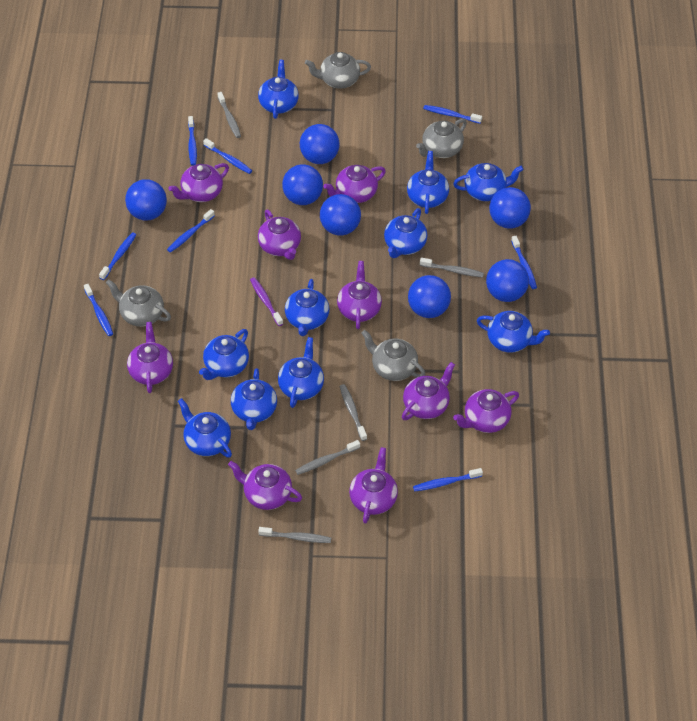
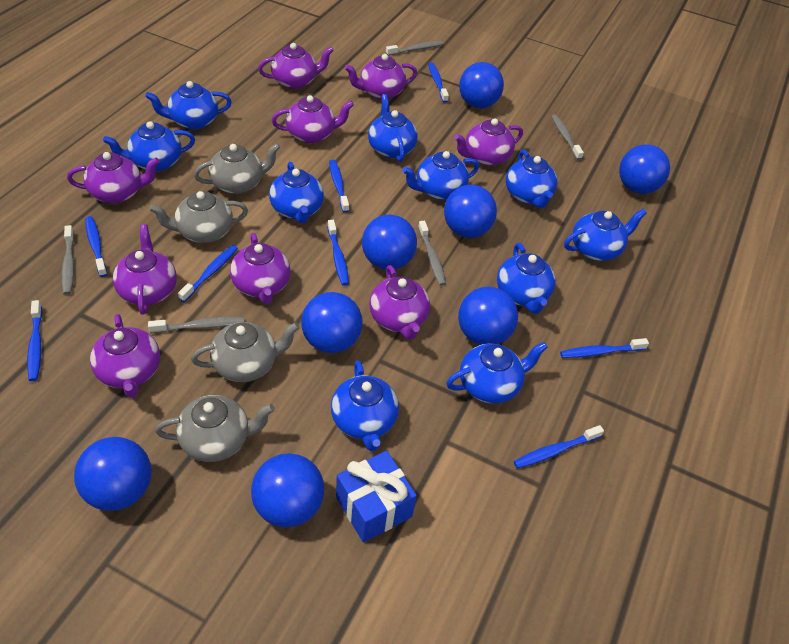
blue ball: [125,179,167,220] [282,164,323,205] [300,124,340,164] [320,194,361,235] [408,275,451,318] [486,259,529,302] [489,187,531,229] = 7 -> [74,437,152,511] [251,453,324,527] [301,292,363,353] [362,215,417,270] [444,185,497,238] [458,287,518,345] [459,62,504,108] [619,144,670,194] = 8
blue gift: none = 0 -> [336,451,417,542] = 1
purple toothbrush: [250,277,283,326] = 1 -> none = 0

